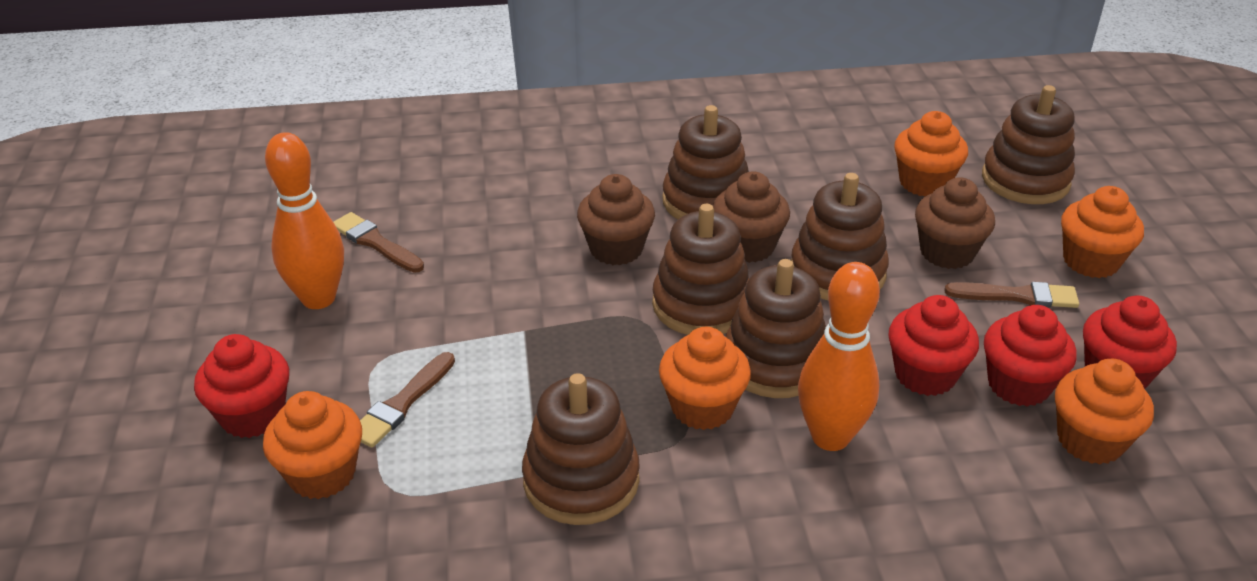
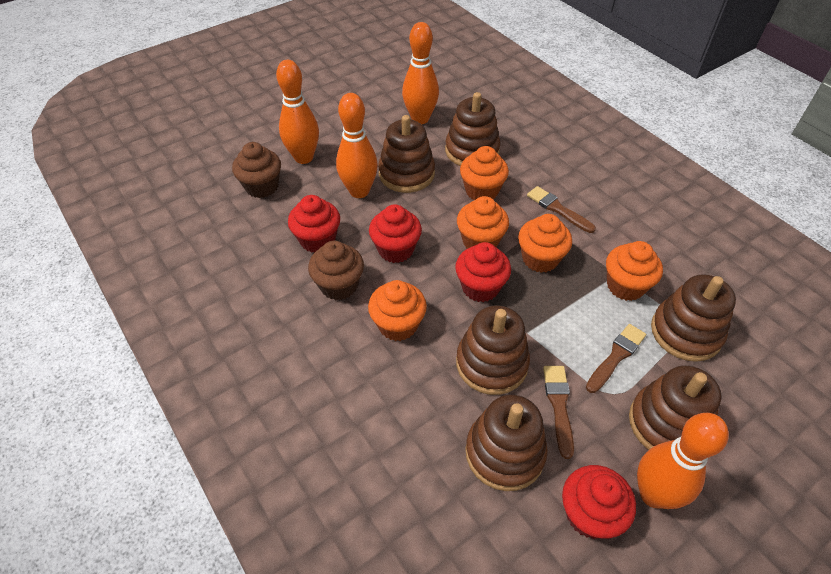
brown cupcake: [577,174,655,265] [713,171,790,263] [915,177,995,269] = 3 -> [232,142,281,198] [308,241,364,300] = 2
orange bowling pin: [265,132,344,309] [798,262,880,451] = 2 -> [276,60,319,164] [336,93,378,198] [402,22,439,124] [637,413,729,509] = 4

